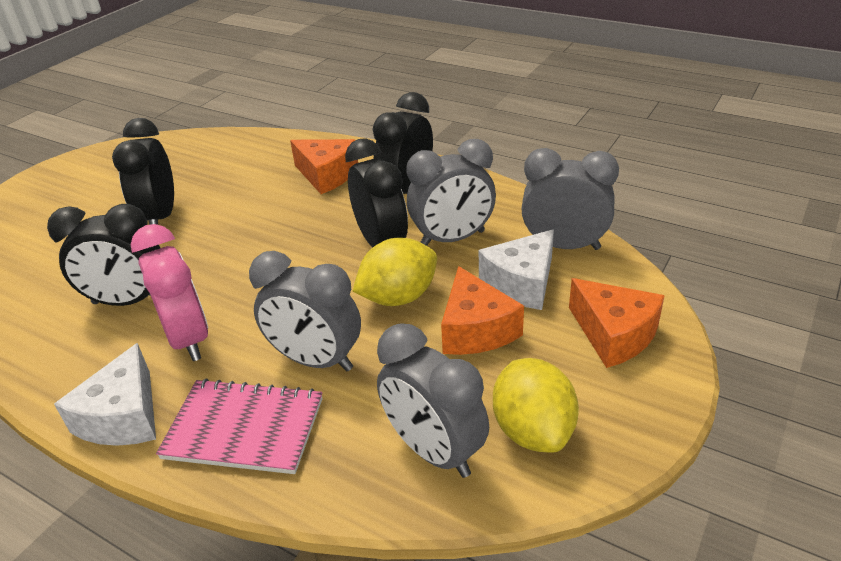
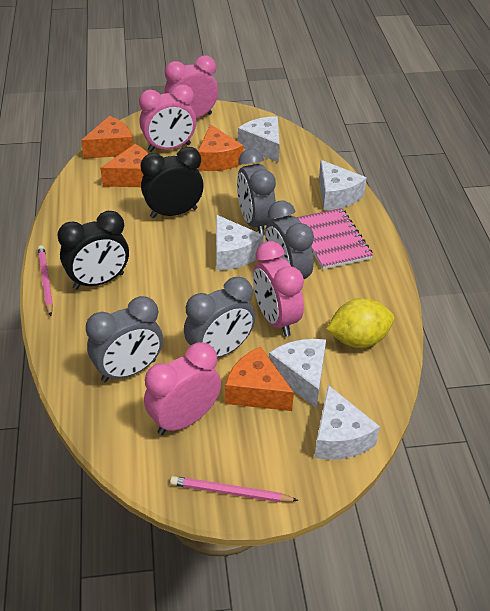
black clock: [47,204,160,306] [112,118,174,225] [345,138,408,247] [373,92,433,194] = 4 -> [57,211,129,290] [141,147,204,218] = 2
orange cheese: [290,139,358,194] [441,266,524,355] [569,278,665,368] = 3 -> [81,116,133,159] [100,144,148,187] [198,124,244,171] [225,347,294,411] = 4
pink clock: [131,224,208,361] = 1 -> [139,85,196,152] [144,342,221,435] [164,56,218,118] [253,241,304,337] = 4
pink pencil: none = 0 -> [38,245,53,316] [170,476,298,502] = 2
white cheese: [54,343,156,446] [479,229,554,310] = 2 -> [216,215,264,271] [238,116,280,163] [269,339,326,408] [314,385,380,460] [319,160,367,210] = 5
yellow lemon: [353,238,437,306] [493,358,579,453] = 2 -> [326,298,394,348] = 1

